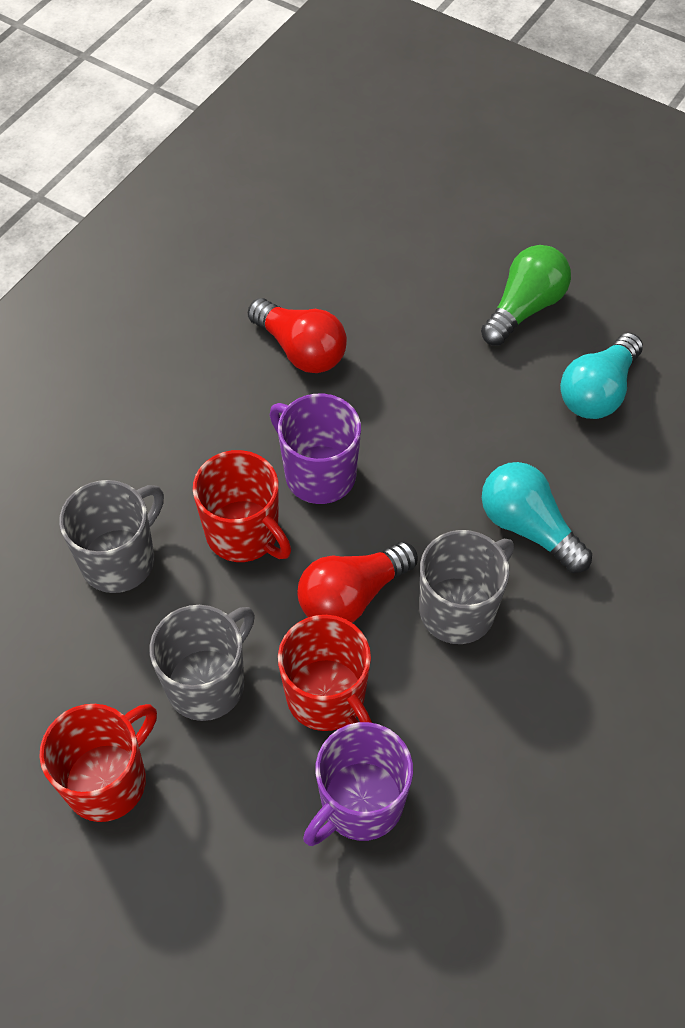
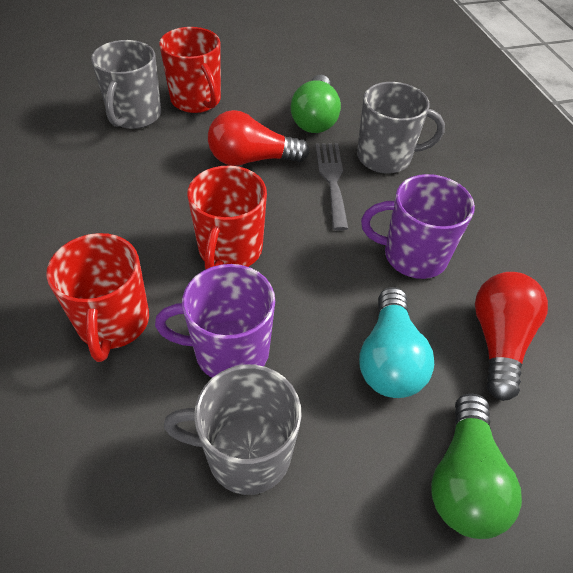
green light bulb: [481,245,571,346] = 1 -> [291,75,341,133] [431,393,522,539] = 2
grey fork: none = 0 -> [316,143,348,230] = 1
turquoise light bulb: [482,462,592,573] [560,333,643,419] = 2 -> [359,287,434,398] = 1

